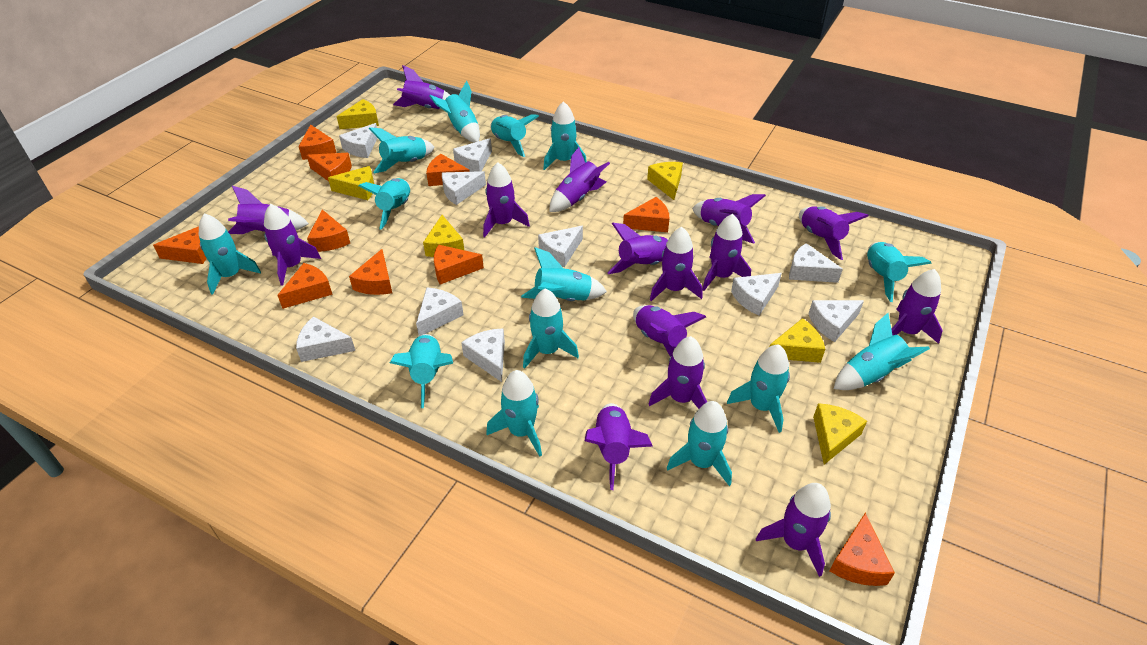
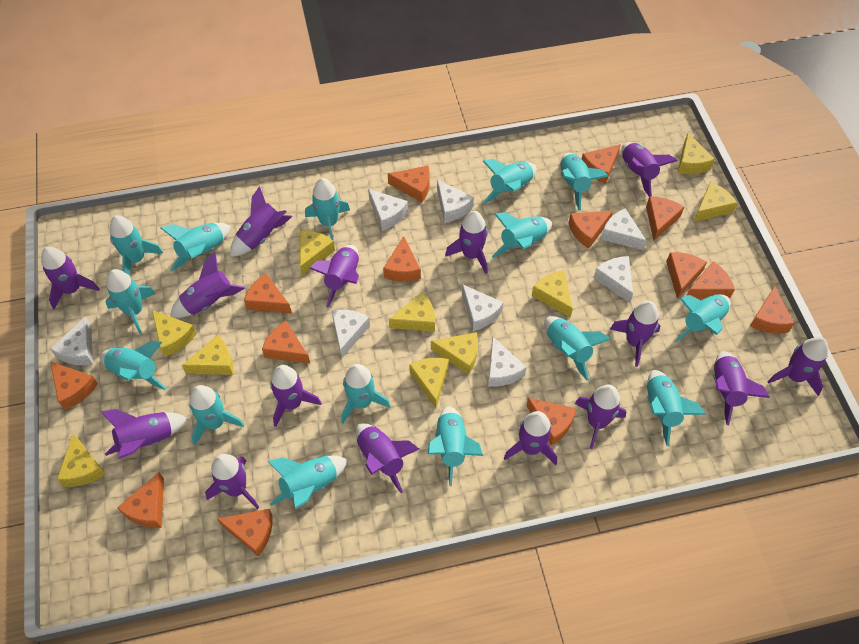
orange cheese: [153,226,207,264] [277,263,333,309] [298,124,336,160] [306,153,352,181] [307,209,350,252] [349,249,392,295] [426,154,470,186] [434,245,484,284] [623,197,669,232] [830,513,895,586] = 10 -> [50,361,98,410] [117,472,164,528] [217,509,273,556] [244,273,292,313] [262,321,310,364] [383,236,421,282] [388,166,430,203] [526,398,577,445] [568,210,613,248] [582,144,621,184] [646,197,684,241] [666,252,707,299] [686,261,735,299] [750,286,795,334] = 14
turquoise rocket: [199,213,261,295] [359,178,410,230] [369,127,435,173] [390,334,453,408] [429,81,480,143] [486,370,542,457] [490,115,539,157] [521,247,607,301] [523,288,579,369] [543,101,587,170] [667,401,732,486] [727,344,790,433] [834,313,930,390] [867,242,931,302] = 14 -> [100,341,167,390] [106,269,156,334] [110,215,163,275] [160,223,231,271] [189,385,244,446] [268,456,348,509] [305,178,350,240] [341,364,391,423] [428,406,483,486] [483,159,537,204] [492,212,552,258] [544,316,611,381] [560,153,609,211] [647,370,706,446] [675,295,731,342] = 15
white cheese: [296,316,355,362] [339,123,378,158] [416,288,464,336] [442,171,486,205] [453,138,492,172] [461,328,505,382] [538,226,583,267] [731,273,782,316] [789,243,843,283] [808,300,864,342] = 10 -> [50,316,93,365] [332,310,370,358] [368,189,408,231] [437,180,474,223] [462,284,504,331] [488,337,527,387] [594,256,633,303] [601,208,647,250] = 8
yellow cheese: [328,166,374,200] [336,99,379,129] [423,215,464,257] [647,162,683,200] [769,318,825,363] [813,403,867,465] = 6 -> [57,433,106,487] [152,310,197,357] [182,335,233,375] [300,230,335,276] [389,292,435,332] [409,358,449,408] [431,332,478,374] [532,271,573,317] [678,133,715,174] [694,182,737,222] = 10

